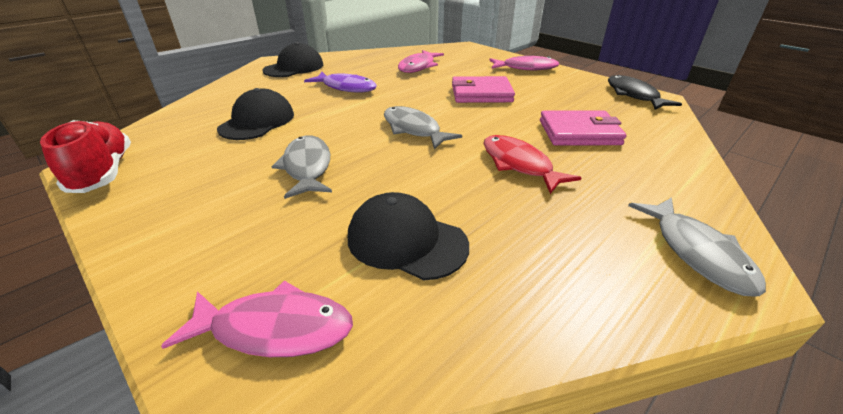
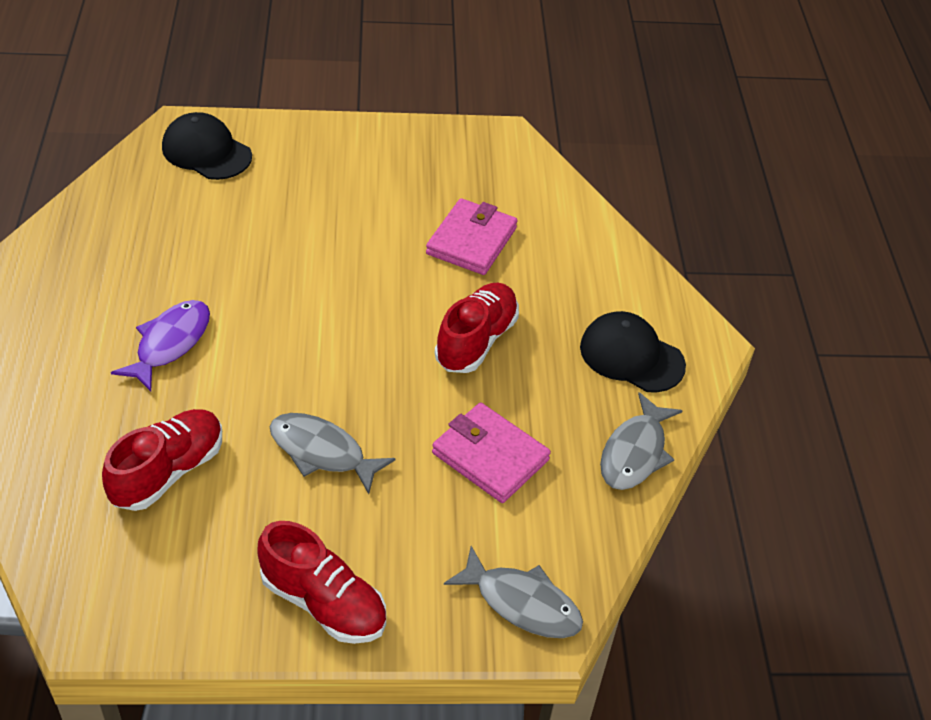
black cap: [217,88,294,140] [262,42,323,77] [348,192,469,280] = 3 -> [162,112,252,180] [580,311,686,392] = 2
black fish: [608,75,682,110] = 1 -> none = 0
pink fish: [161,281,353,357] [398,50,444,73] [489,56,559,70] = 3 -> none = 0
red fish: [483,135,581,194] = 1 -> none = 0
red shoe: [40,120,131,193] = 1 -> [102,409,222,511] [257,521,386,644] [435,283,519,373] = 3

